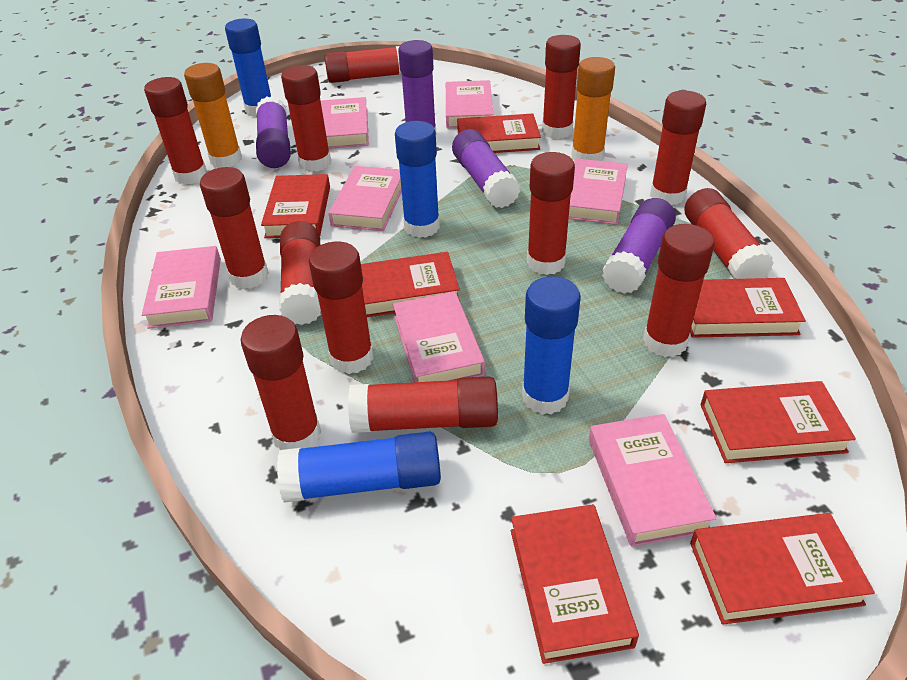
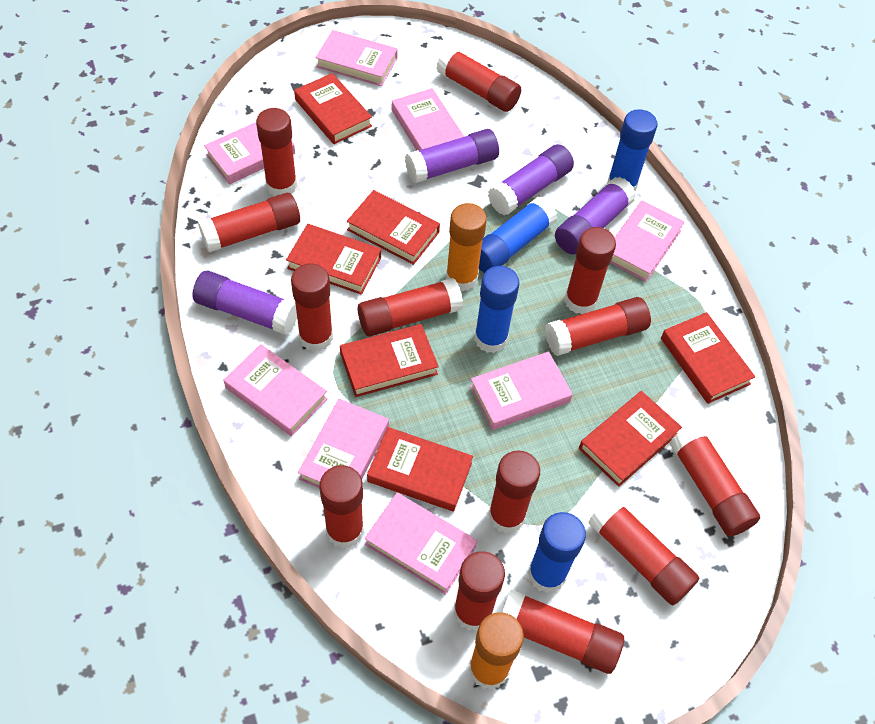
pink book: [142,246,221,329] [321,97,369,149] [328,166,402,231] [393,291,485,382] [446,80,493,128] [569,158,628,225] [589,414,717,547] = 7 -> [204,122,295,185] [224,344,328,436] [298,399,389,488] [315,30,398,86] [364,493,477,595] [392,88,464,151] [470,352,573,430] [610,201,685,282] = 8

